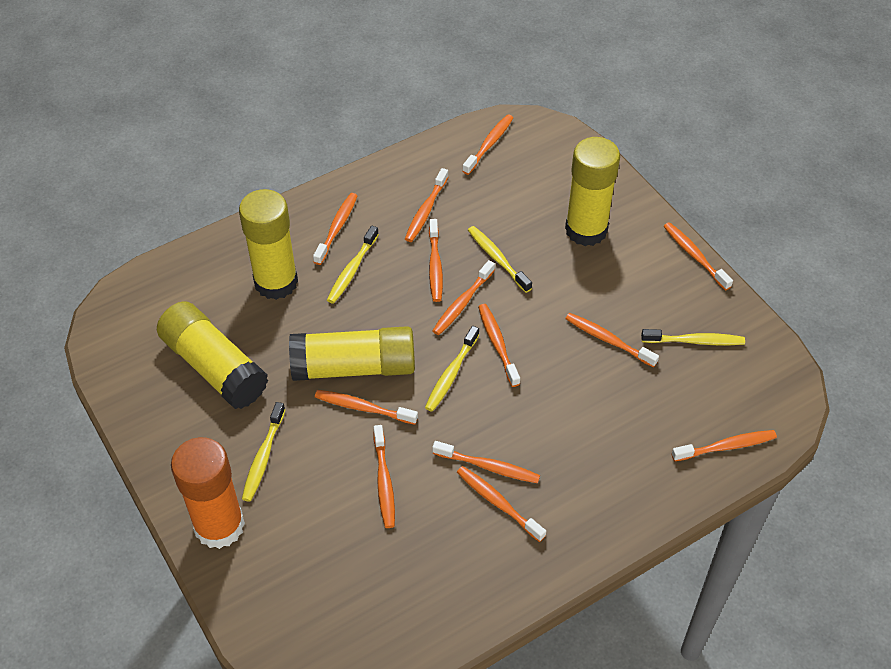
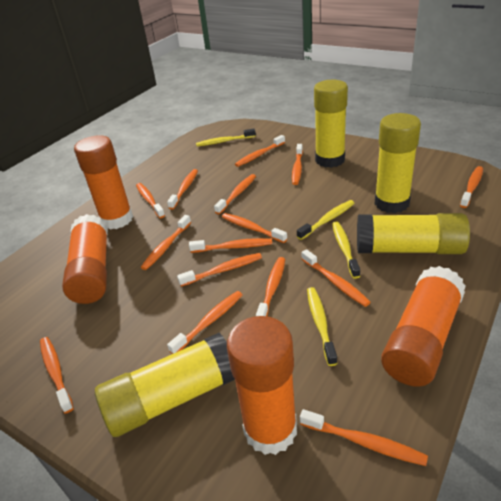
orange glue stick: [171,437,245,549] = 1 -> [62,214,108,304] [74,135,133,229] [227,316,297,455] [381,266,466,387] = 4
orange toothbrush: [313,193,357,265] [315,390,418,425] [374,425,395,528] [405,168,448,242] [429,219,443,302] [432,260,495,335] [432,441,540,483] [457,466,546,542] [463,114,513,175] [478,304,520,387] [565,313,659,367] [664,222,733,291] [671,430,777,462] = 13 -> [40,337,74,414] [136,183,165,218] [140,215,191,270] [167,169,198,210] [167,291,242,354] [177,253,262,287] [189,238,272,253] [214,174,256,214] [222,213,287,243] [235,135,285,167] [256,257,285,316] [292,144,303,185] [300,409,428,466] [301,249,371,307] [460,166,483,208] = 15
yellow toothbrush: [242,402,285,502] [327,226,379,304] [425,326,479,412] [468,226,532,293] [641,329,745,346] = 5 -> [196,128,256,146] [297,200,354,240] [307,287,337,366] [332,221,360,279] = 4

